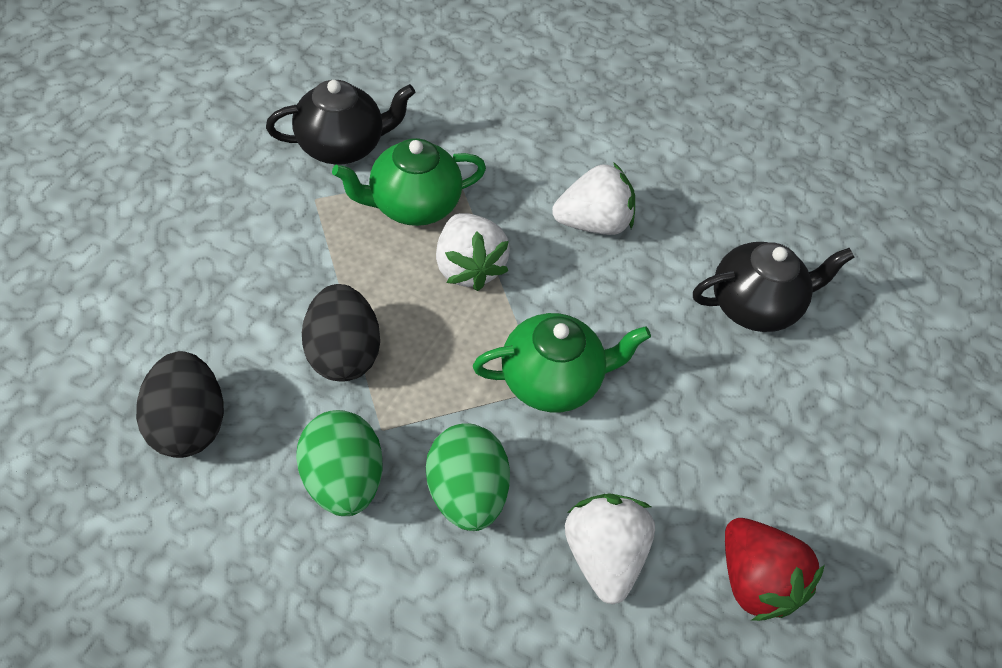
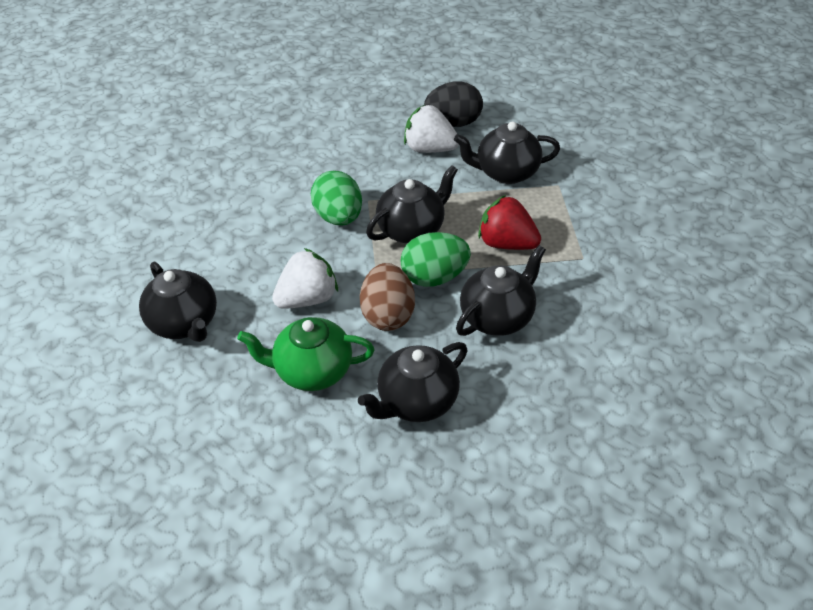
black egg: [136,351,224,458] [302,284,380,382] = 2 -> [424,81,483,127] = 1
black teapot: [266,80,415,165] [693,242,854,332] = 2 -> [139,262,217,342] [358,342,468,422] [366,165,458,244] [454,121,560,184] [456,245,546,336] = 5
brown egg: none = 0 -> [360,263,415,331] = 1
green teapot: [332,138,486,226] [473,313,651,412] = 2 -> [237,317,374,391] = 1
white strawberry: [436,213,510,291] [552,162,635,235] [565,494,655,604] = 3 -> [272,248,338,309] [404,105,459,153] = 2

